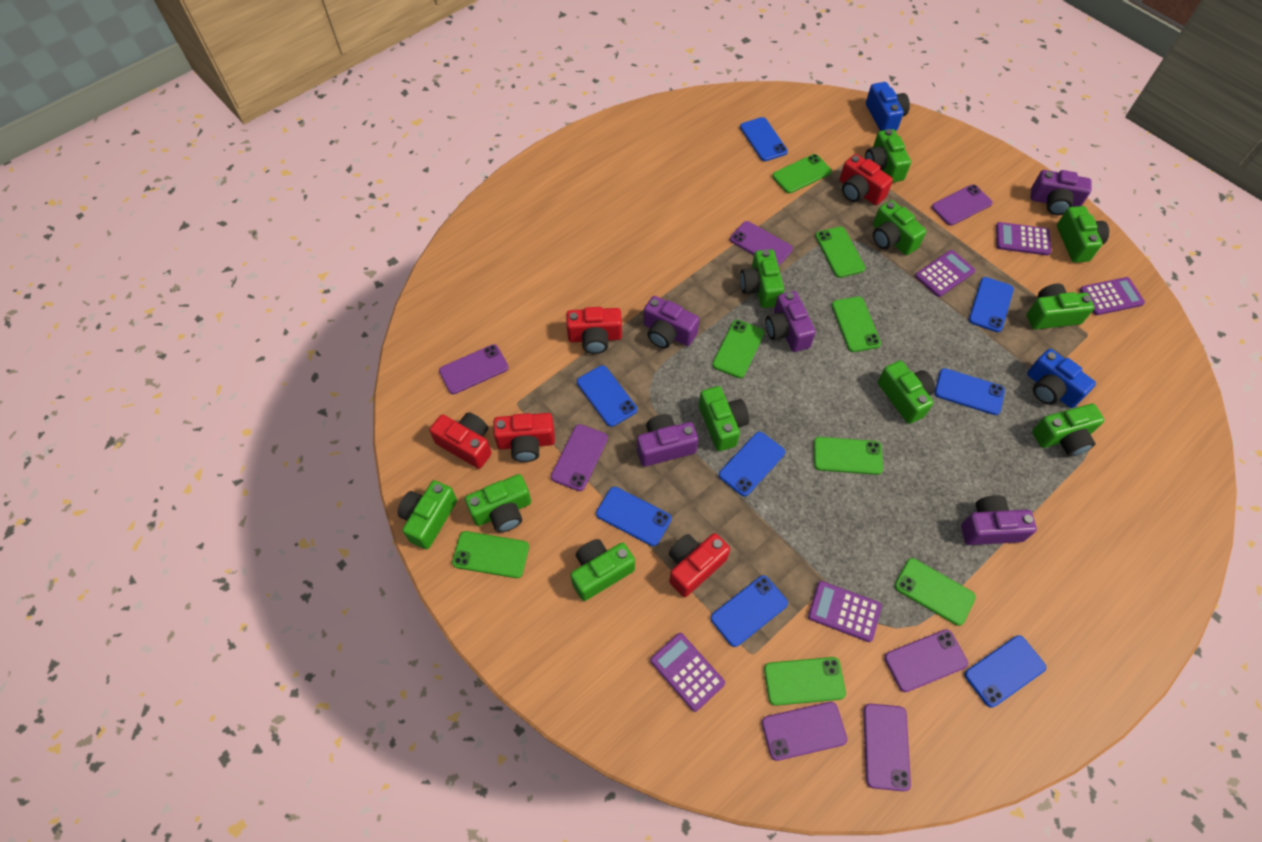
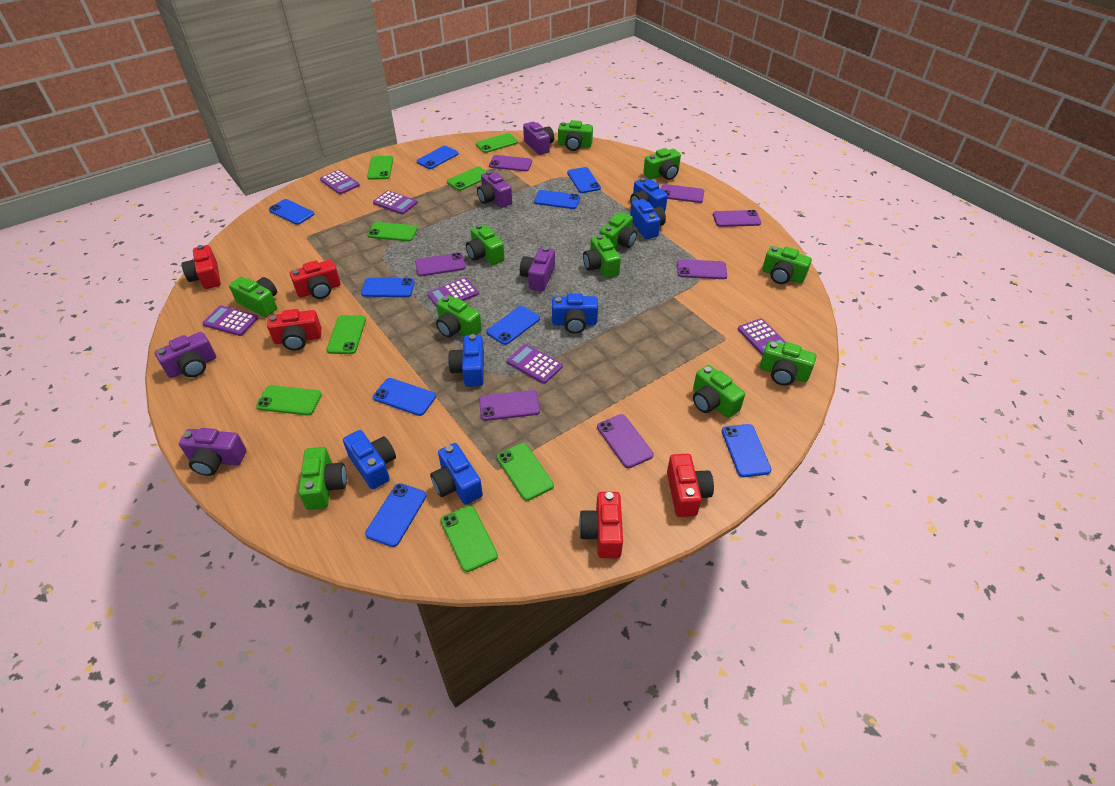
blue camera: [866,82,910,131] [1027,349,1096,408] = 2 -> [343,430,396,489] [430,443,483,505] [448,334,484,387] [552,293,598,334] [630,178,668,211] [630,199,666,239] = 6
blue phone: [577,365,637,427] [596,487,671,546] [711,575,788,647] [719,432,785,496] [740,117,788,161] [935,368,1005,415] [964,635,1046,708] [969,277,1014,332] = 8 -> [269,199,314,225] [361,278,415,297] [365,483,427,547] [373,378,436,416] [417,146,458,169] [486,306,540,345] [534,190,580,209] [567,167,601,193] [722,424,772,477] = 9
purple calculator: [650,633,725,712] [808,581,882,642] [915,250,975,297] [996,222,1051,256] [1080,277,1145,315] = 5 -> [202,305,258,336] [320,170,360,194] [373,190,417,214] [427,278,479,307] [507,344,563,384] [738,318,786,356] = 6

